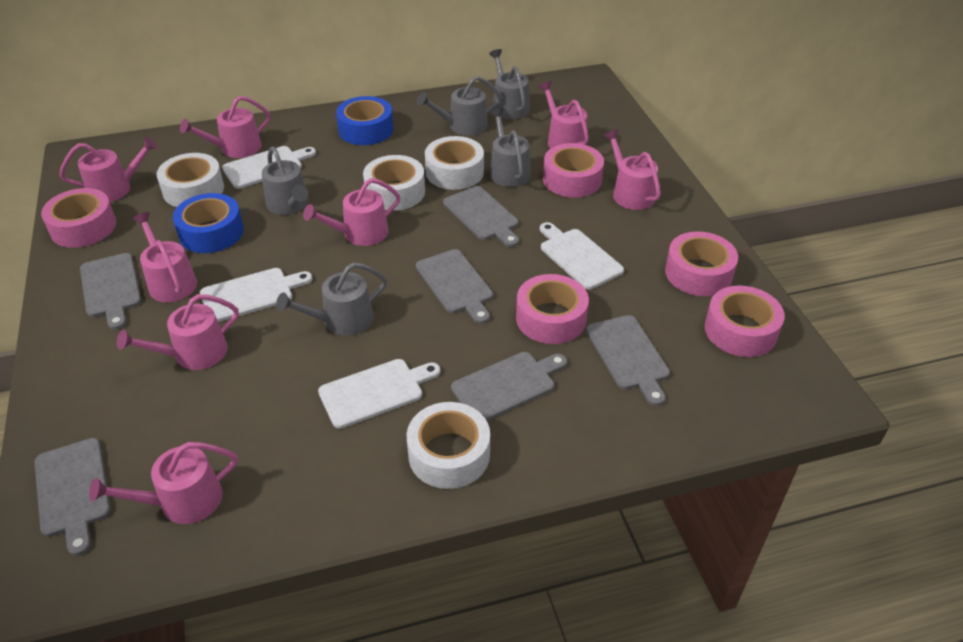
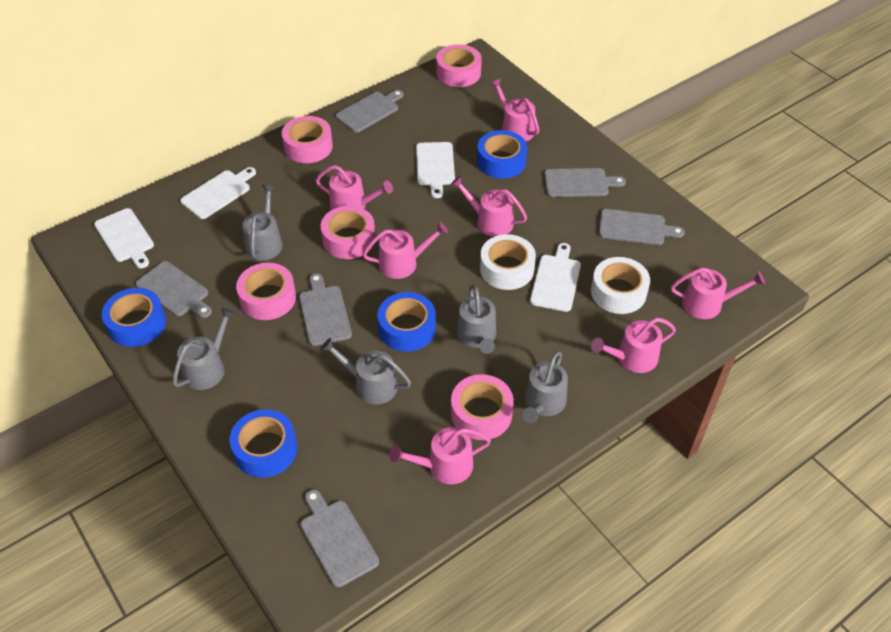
blue tape: [173,193,244,253] [336,96,393,145] = 2 -> [102,288,166,347] [230,409,297,478] [378,292,436,352] [477,130,527,179] = 4
pink watering can: [59,137,158,202] [89,442,238,524] [117,294,239,370] [133,212,197,302] [180,96,270,158] [303,178,400,246] [539,81,589,149] [604,129,661,210] = 8 -> [315,165,393,210] [363,222,448,279] [389,427,491,484] [451,176,527,237] [490,78,539,141] [591,318,676,373] [671,267,765,319] = 7
white tape: [157,153,224,207] [363,155,425,211] [407,402,490,489] [425,136,484,190] = 4 -> [480,234,536,290] [591,257,650,314] = 2

